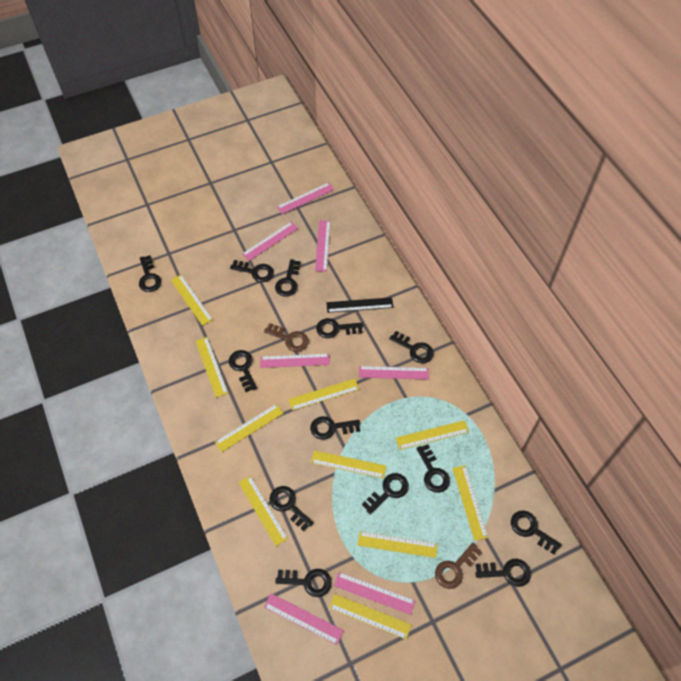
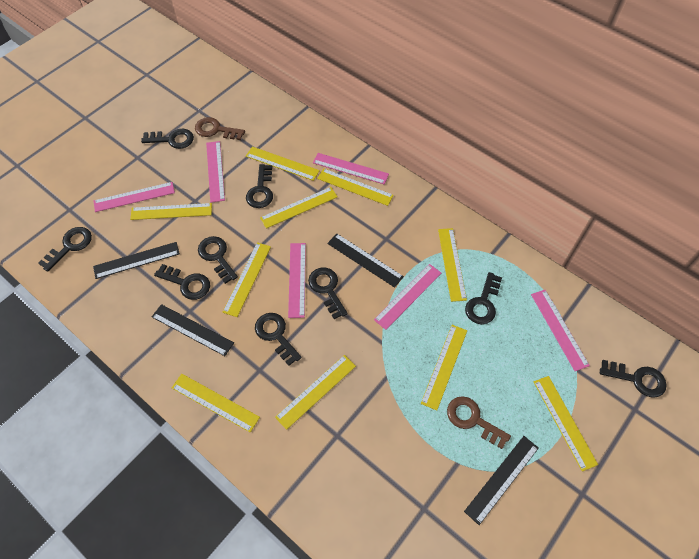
black key: [139,255,161,292] [229,350,257,392] [230,260,274,282] [269,486,313,531] [275,259,301,297] [275,569,332,597] [310,416,360,440] [316,318,363,338] [362,473,409,514] [389,331,434,363] [416,444,450,493] [475,559,531,587] [511,510,562,554] = 13 -> [38,227,92,272] [141,129,194,149] [154,264,210,300] [198,236,238,284] [246,164,273,208] [255,313,302,366] [308,268,348,319] [465,272,502,324] [600,360,667,398] = 9
black ruler: [326,297,393,313] = 1 -> [93,242,180,279] [152,304,234,356] [327,233,404,288] [464,436,539,525] = 4
pink ruler: [242,222,298,261] [260,353,330,368] [264,593,344,645] [277,182,334,214] [315,220,331,272] [334,572,415,615] [359,366,429,380] = 7 -> [94,182,175,212] [206,141,225,203] [288,243,306,318] [313,153,389,185] [374,264,441,330] [531,290,590,371] = 6

